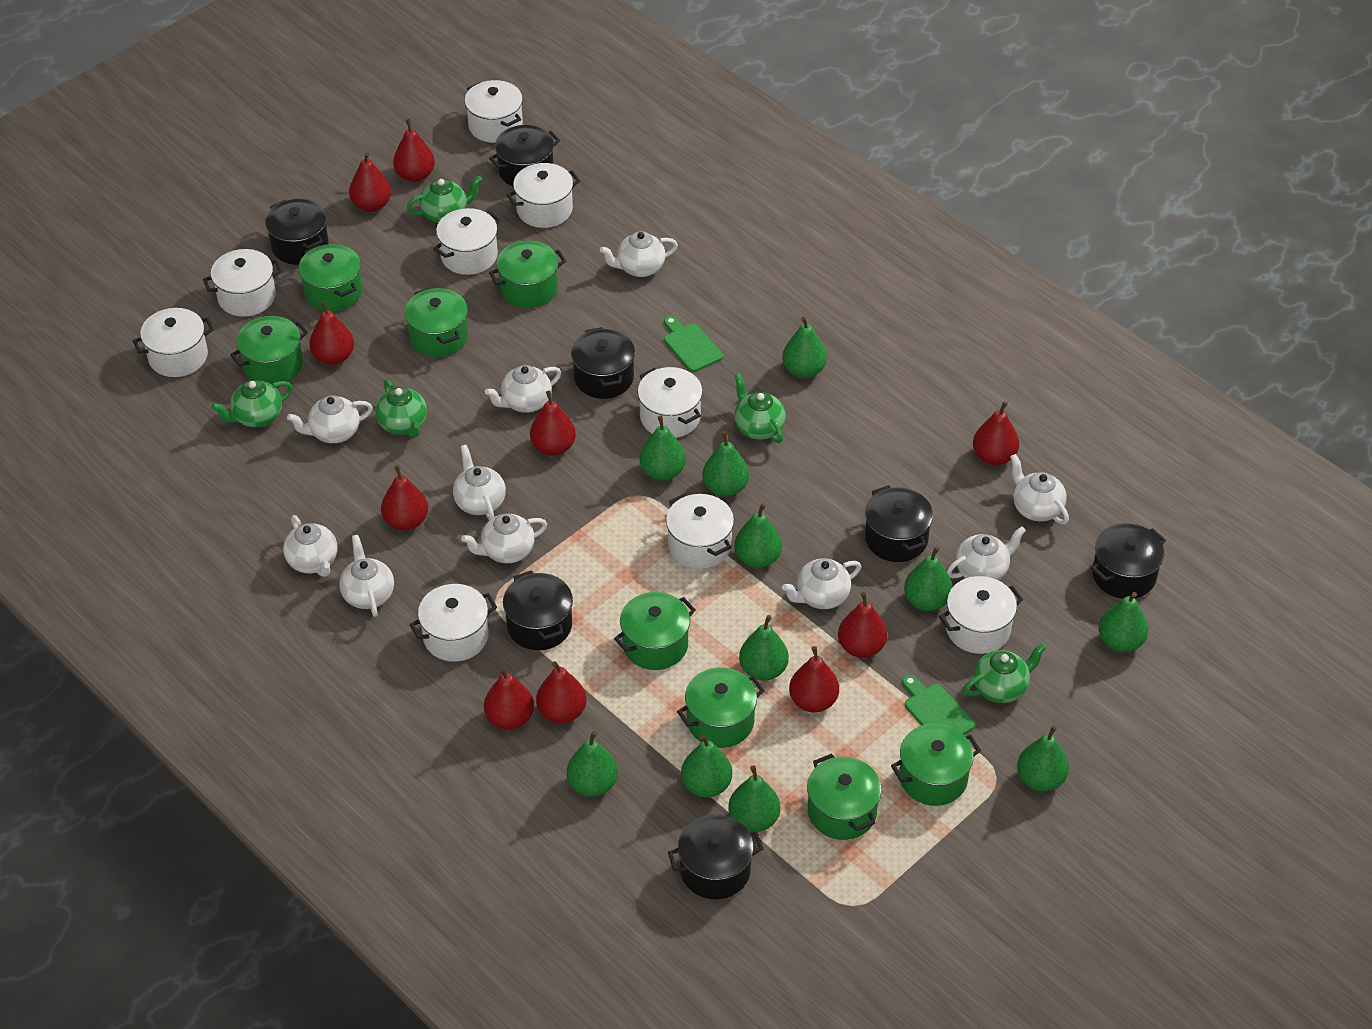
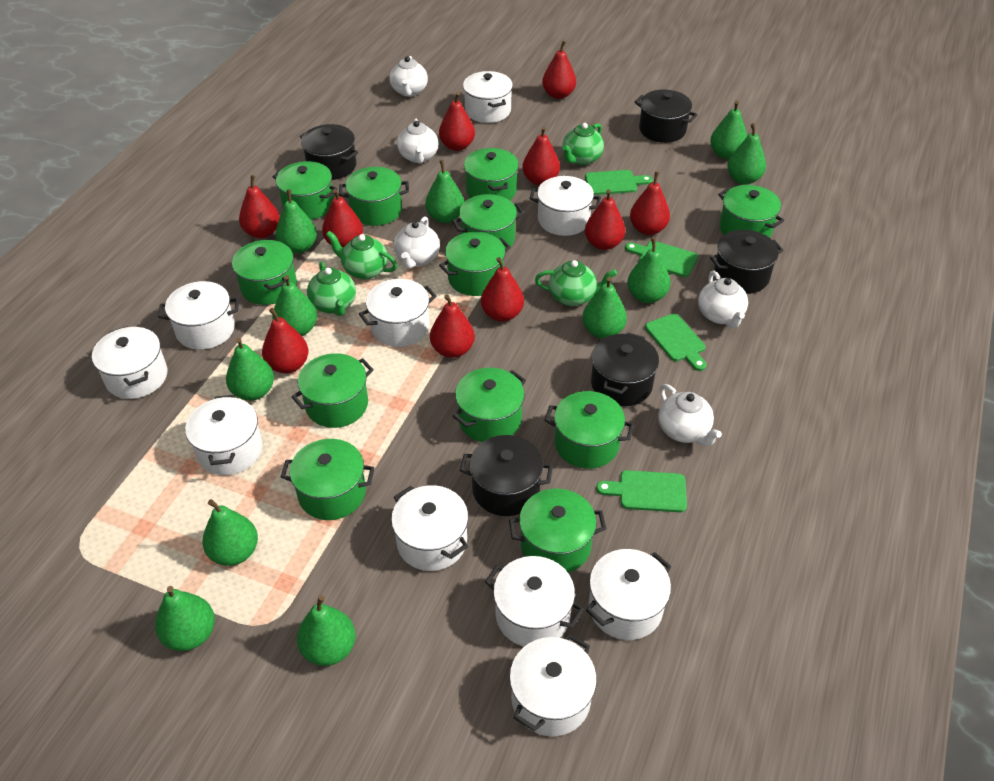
black pot: [265,199,329,265] [489,125,560,186] [503,570,573,650] [571,327,635,399] [668,814,763,899] [865,485,933,562] [1091,523,1166,599] = 7 -> [300,124,358,180] [460,435,553,516] [591,332,659,406] [635,89,698,143] [710,230,784,294] = 5
green cutting board: [664,316,723,372] [902,675,975,735] = 2 -> [585,170,652,195] [596,470,687,512] [625,241,698,277] [645,313,707,371] = 4
green pot: [230,316,308,385] [299,244,362,312] [405,287,468,357] [489,241,566,308] [614,592,696,670] [677,668,765,748] [807,753,882,840] [891,723,981,806] = 8 -> [232,240,297,305] [273,161,337,220] [281,439,375,520] [291,353,374,428] [339,167,409,226] [439,232,511,296] [452,194,524,248] [453,368,526,442] [464,148,519,200] [509,489,606,573] [544,391,634,469] [718,185,784,238] = 12
green teapot: [211,380,293,427] [375,379,427,438] [407,176,482,223] [734,373,786,443] [964,643,1047,703] = 5 -> [307,262,356,316] [326,231,397,280] [535,260,617,306] [562,123,604,165] = 4
white pot: [133,308,214,377] [203,249,282,317] [410,584,497,662] [434,208,501,275] [465,80,523,143] [506,163,580,228] [637,367,703,438] [666,493,734,569] [939,576,1023,654] = 9 -> [92,326,167,399] [158,281,239,350] [185,395,263,475] [359,279,437,347] [391,485,468,571] [463,71,513,123] [485,556,584,647] [509,634,597,736] [529,176,601,236] [586,549,672,640] = 10
white teapot: [283,515,338,577] [287,395,373,443] [339,535,394,617] [453,445,506,520] [461,514,547,563] [485,365,561,413] [600,231,678,277] [782,558,861,609] [947,526,1026,580] [1010,454,1069,524] = 10 -> [390,56,428,97] [394,216,440,269] [397,119,439,164] [658,384,722,446] [698,271,748,328] = 5

